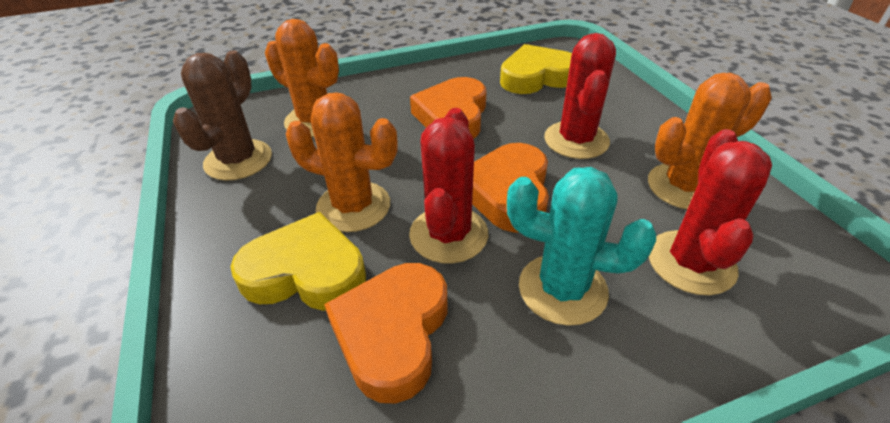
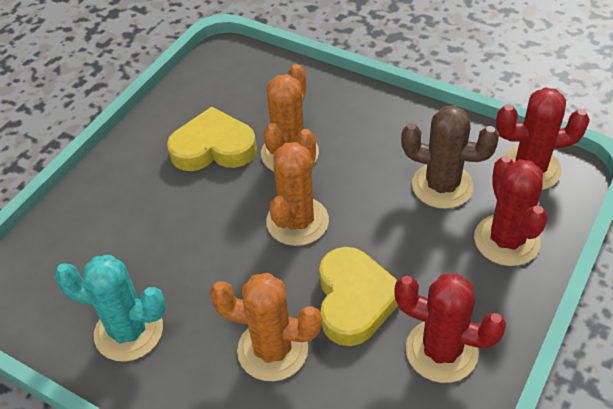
orange heart: [324,263,447,404] [410,77,486,139] [472,143,549,233] = 3 -> none = 0

